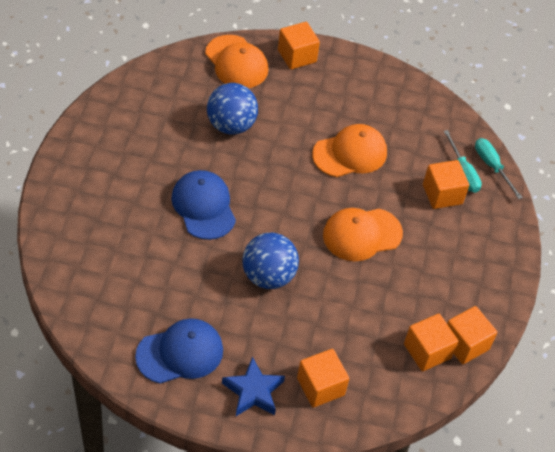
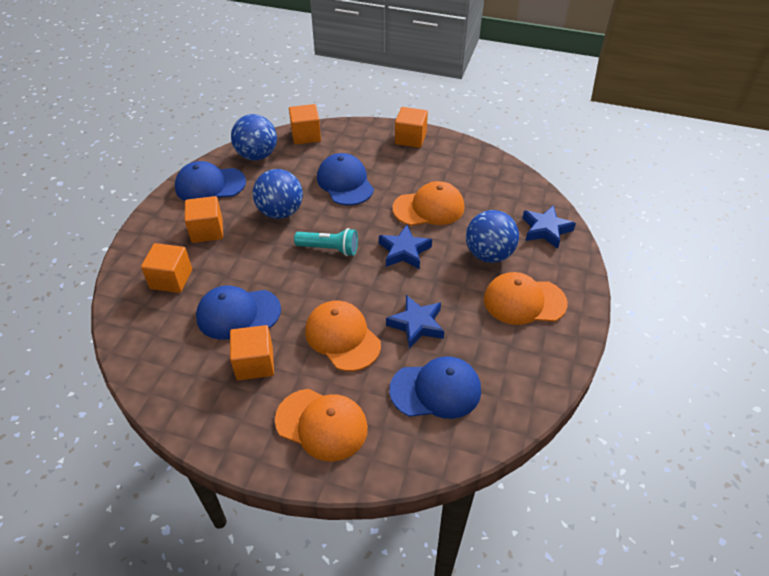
blue ball: [207,83,258,135] [242,233,299,289] = 2 -> [231,114,277,161] [253,169,303,219] [466,210,519,263] = 3
blue cap: [135,318,223,384] [171,170,236,240] = 2 -> [175,161,246,201] [196,286,281,340] [317,153,374,205] [389,356,481,419] = 4
blue star: [222,357,285,416] = 1 -> [379,225,432,269] [386,295,445,349] [522,205,576,249] = 3
orange cap: [205,35,268,88] [312,124,387,177] [323,208,403,261] = 3 -> [275,389,368,462] [305,301,381,371] [392,181,464,226] [484,272,567,325] = 4
turquoise flashlight: none = 0 -> [294,228,358,256] = 1
turquoise screwdriver: [444,130,482,193] [475,138,523,199] = 2 -> none = 0

